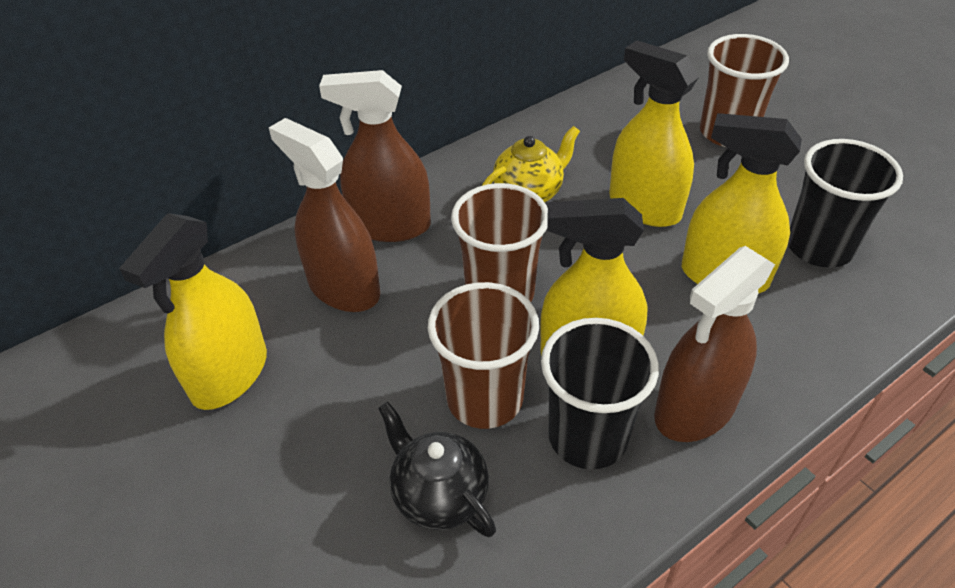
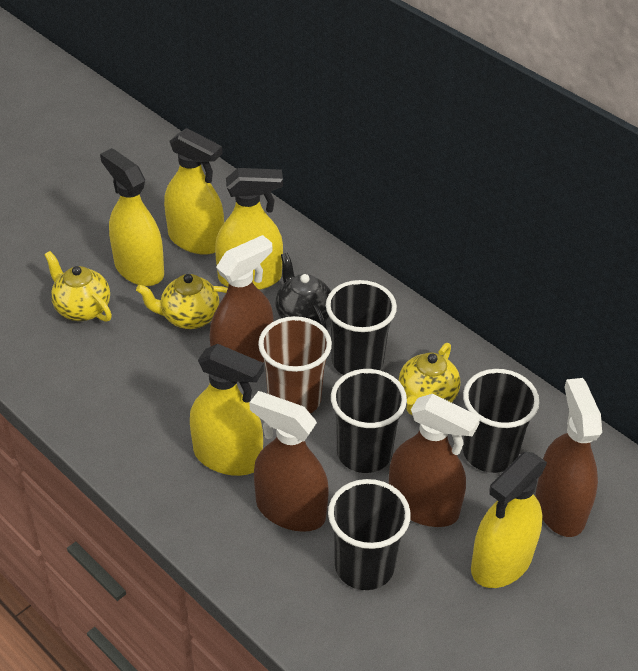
black cup: [541,318,659,469] [788,139,903,268] = 2 -> [326,280,397,375] [328,479,411,590] [331,369,407,473] [463,369,539,473] = 4
brown cup: [428,282,539,429] [451,183,548,302] [700,34,789,147] = 3 -> [258,316,332,414] = 1
brown spray bottle: [269,118,380,312] [319,70,431,242] [654,246,775,442] = 3 -> [210,235,273,363] [249,391,329,532] [389,394,480,527] [535,378,602,537] = 4
yellow spray bottle: [119,213,267,410] [540,198,648,356] [609,41,699,227] [682,113,802,294] = 4 -> [100,148,164,286] [164,128,224,255] [190,344,264,476] [215,168,283,290] [471,452,547,588] = 5
yellow teapot: [482,126,580,202] = 1 -> [44,251,112,322] [136,274,228,329] [399,343,460,415] = 3

